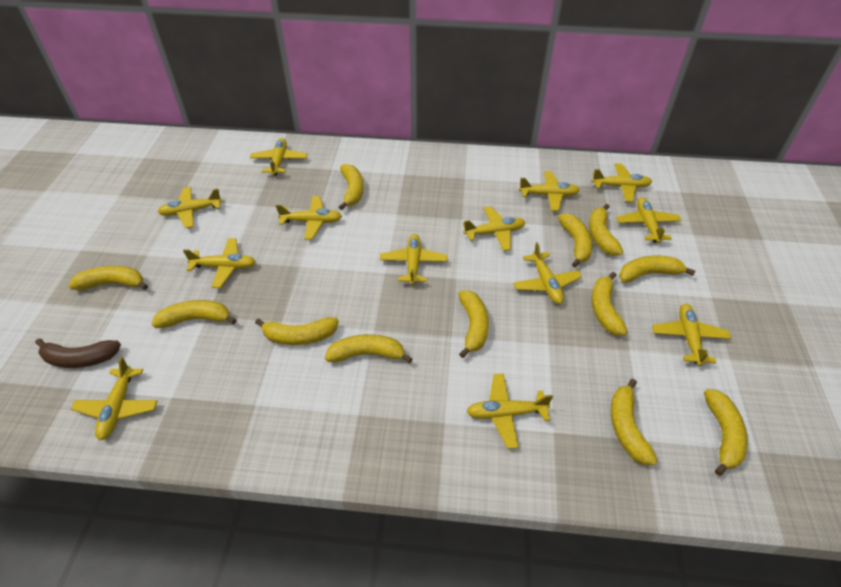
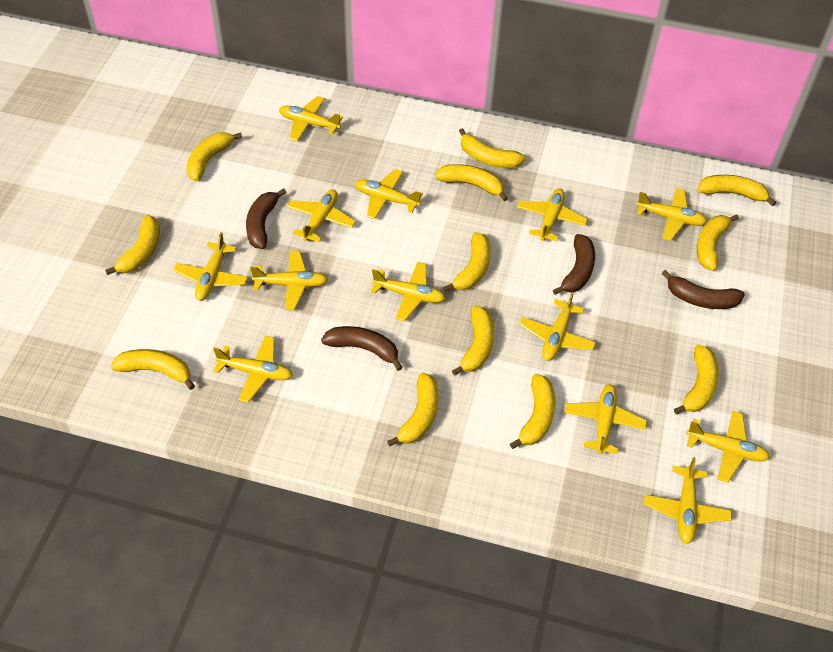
brown banana: [35,339,121,368] = 1 -> [246,188,287,249] [321,326,403,371] [553,234,595,295] [662,270,745,309] = 4

